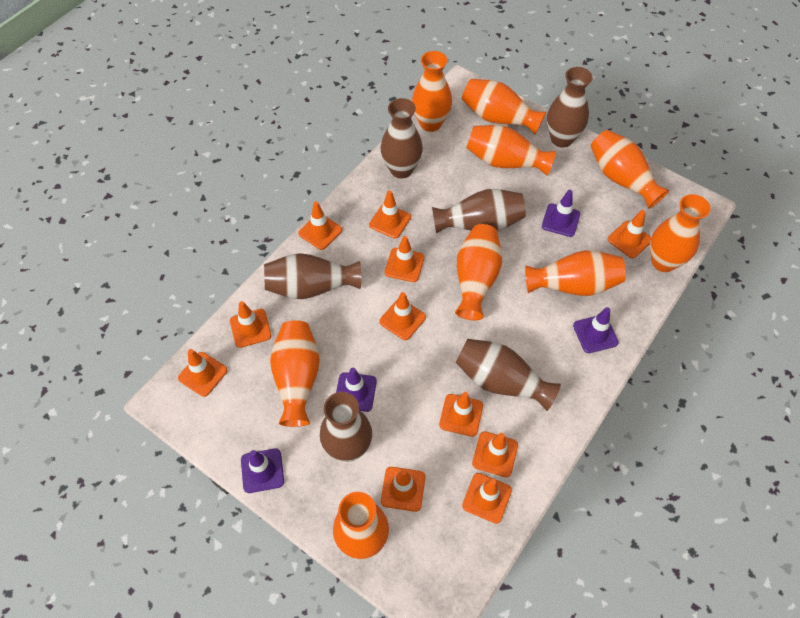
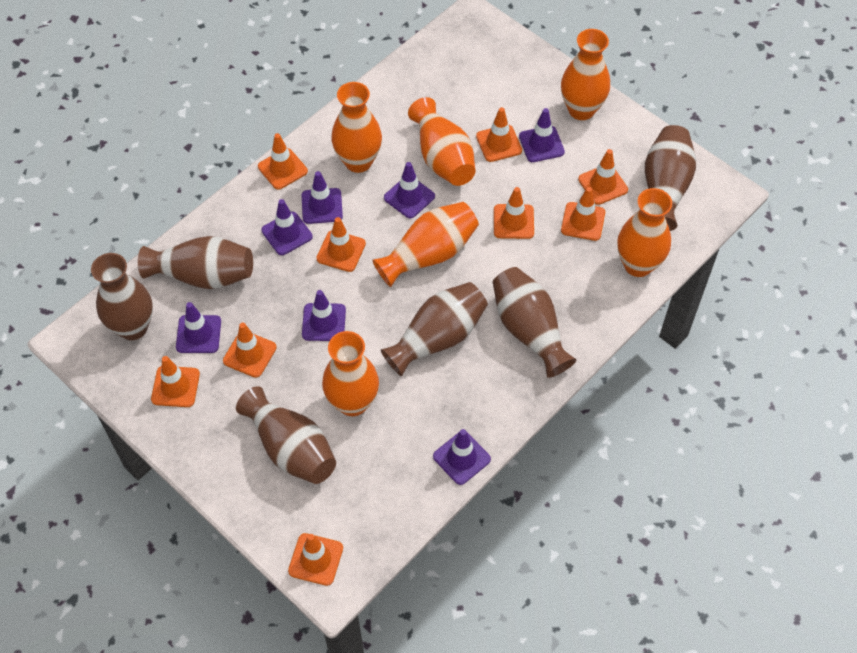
orange traffic cone: [178,349,228,397] [230,301,272,348] [298,201,342,250] [369,191,411,239] [379,292,426,340] [381,467,426,512] [385,236,425,282] [439,392,483,437] [462,473,512,524] [472,431,518,477] [608,210,652,258] = 11 -> [151,356,200,407] [223,323,277,378] [258,133,308,190] [288,533,343,586] [316,217,366,272] [476,107,522,162] [494,187,534,239] [561,187,605,241] [578,149,628,205] = 9
orange vase: [270,320,320,427] [333,492,389,559] [412,51,452,132] [455,224,502,320] [462,79,546,135] [466,125,556,176] [525,250,626,296] [591,130,669,209] [650,194,711,272] = 9 -> [322,331,379,416] [331,82,382,173] [372,202,479,287] [408,97,476,186] [561,29,610,120] [617,188,672,277] = 6
purple traffic cone: [241,448,284,493] [336,368,377,412] [542,190,580,237] [573,307,619,353] = 4 -> [176,302,221,353] [261,199,313,255] [302,171,343,224] [302,290,346,341] [384,162,435,218] [433,429,491,485] [519,108,565,162] = 7

